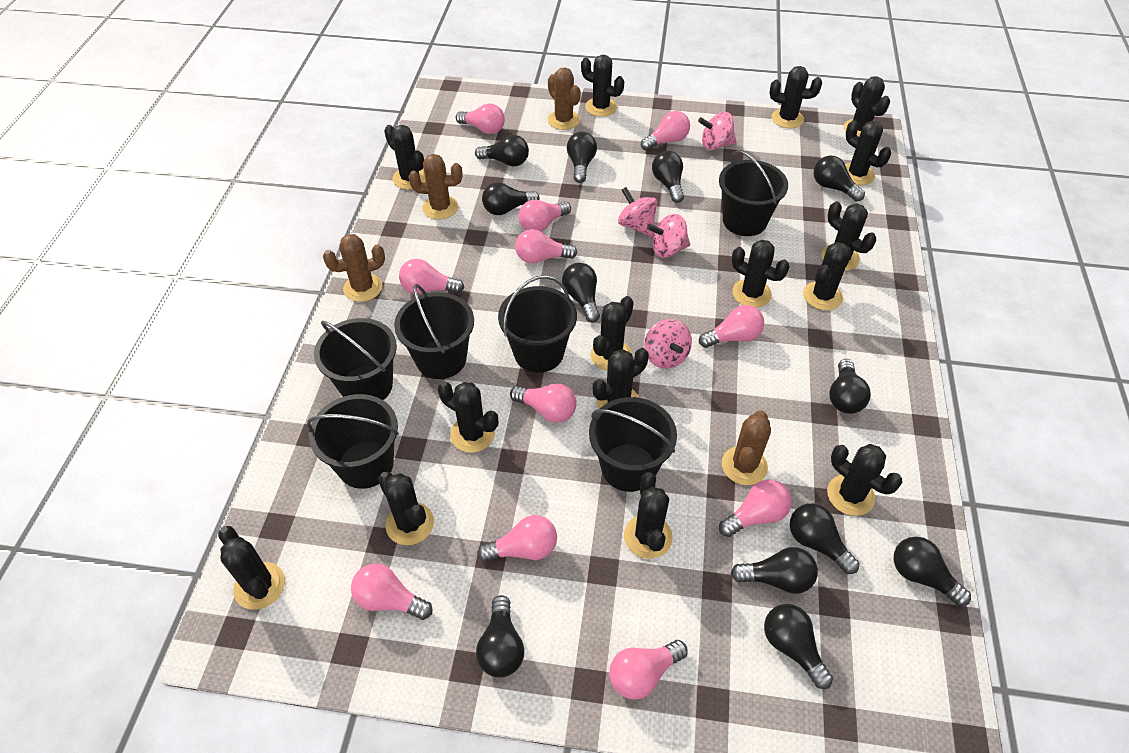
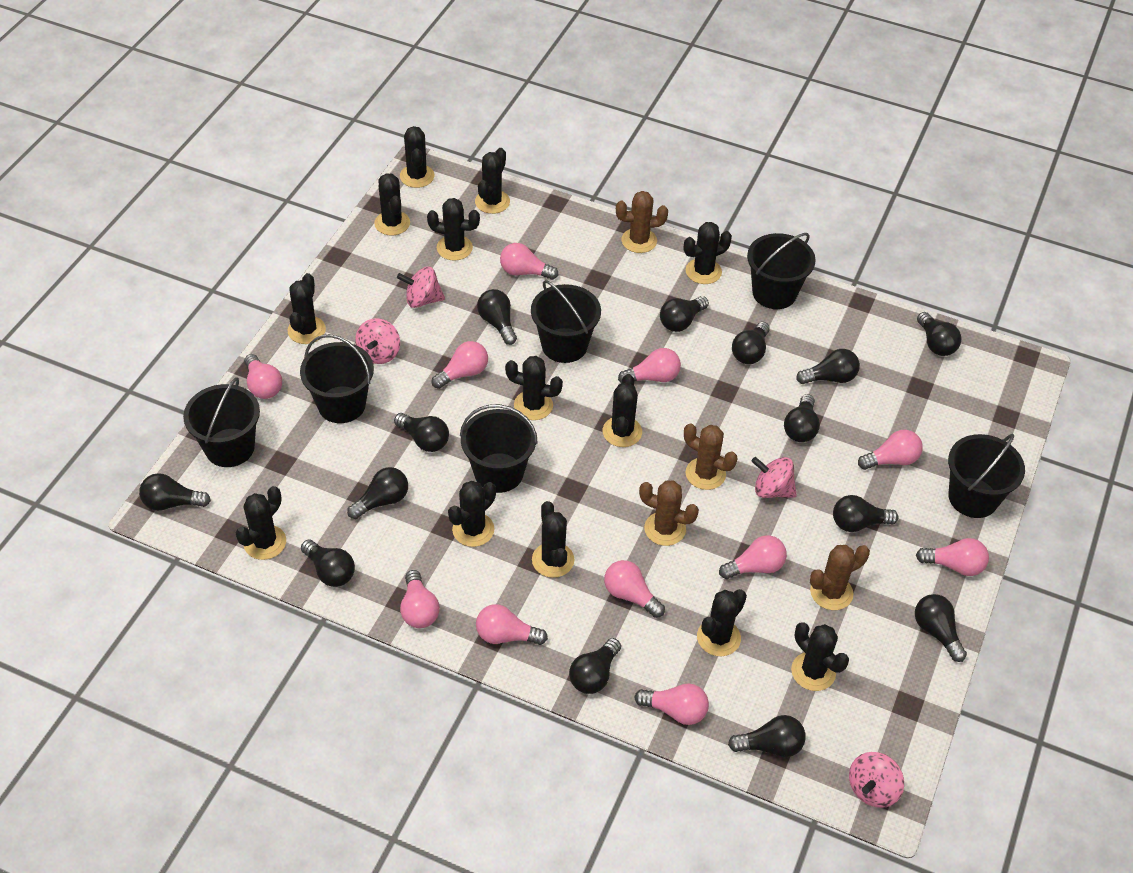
black cactus: [218,526,285,610] [378,472,434,545] [384,125,426,189] [438,381,498,453] [581,55,624,117] [590,296,634,371] [593,348,649,409] [624,472,673,559] [732,240,789,308] [769,66,822,128] [803,242,852,310] [821,201,876,271] [827,444,902,516] [844,76,890,137] [845,120,891,185] = 15 -> [235,486,286,560] [287,273,326,344] [374,173,410,236] [400,126,434,188] [427,198,480,261] [448,481,496,547] [475,148,510,214] [505,356,563,420] [532,501,575,578] [603,374,642,447] [684,222,732,284] [697,589,747,656] [791,622,849,691] = 13
black light bulb: [475,135,529,166] [476,595,524,678] [482,182,540,215] [562,263,600,322] [567,132,597,183] [652,151,684,203] [731,547,818,594] [764,604,833,689] [790,503,860,574] [814,156,865,202] [829,359,871,414] [894,537,971,606] = 12 -> [139,473,211,511] [301,539,355,587] [347,467,408,519] [394,413,449,452] [477,289,517,345] [569,638,621,694] [660,296,709,332] [728,715,806,757] [732,322,770,364] [784,394,820,442] [796,349,860,384] [833,495,898,532] [915,594,967,662] [917,312,961,356] = 14

